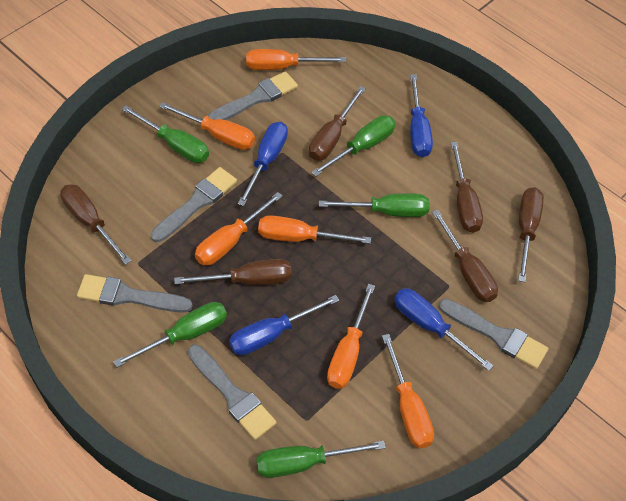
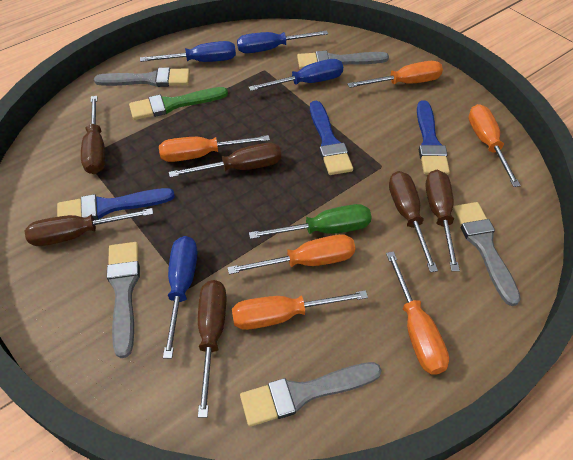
blue brush: none = 0 -> [57,188,175,220] [310,101,353,175] [417,100,450,175] = 3
green brush: none = 0 -> [129,87,228,120] = 1
green screwdriver: [113,302,227,368] [122,106,209,163] [256,440,386,478] [311,115,395,176] [319,193,430,217] = 5 -> [249,204,372,239] = 1

